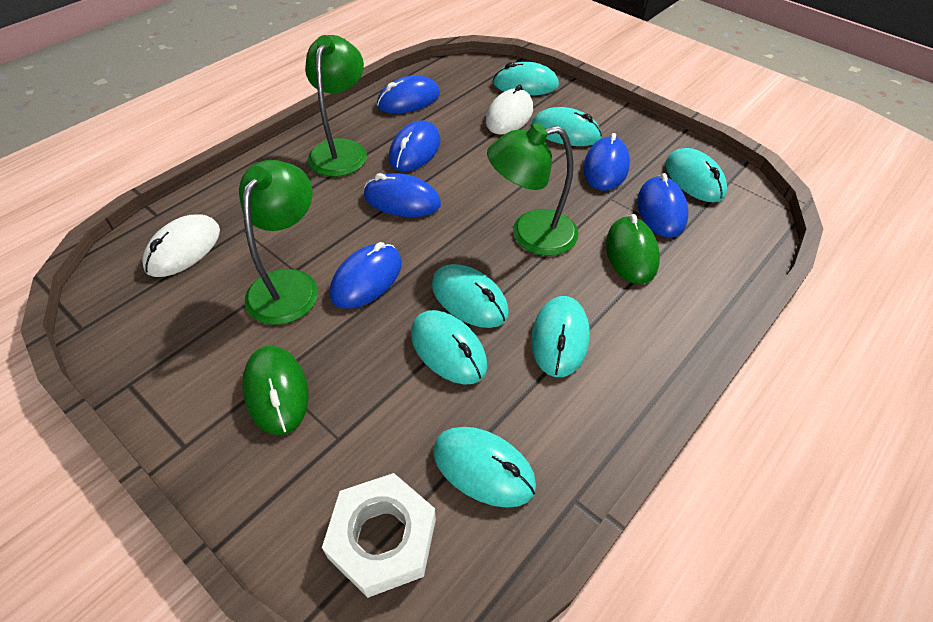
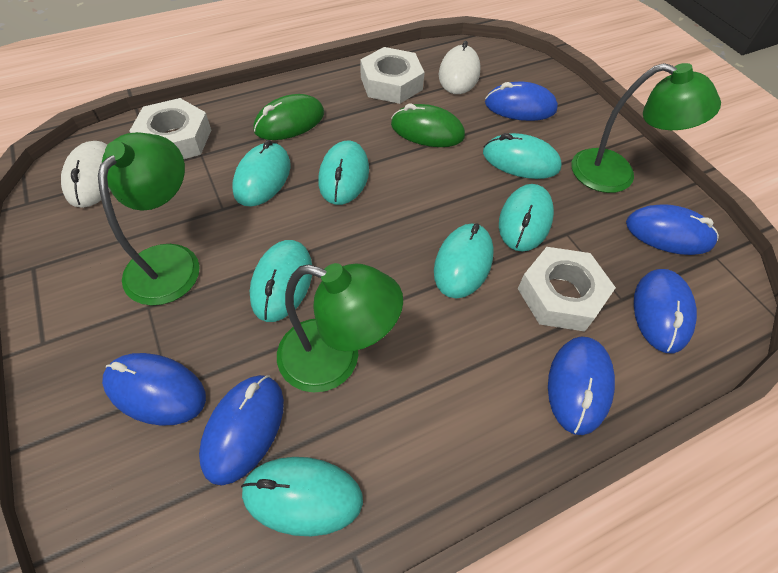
white nut: [322,473,436,598] = 1 -> [129,98,211,159] [360,47,425,104] [518,247,616,332] = 3

